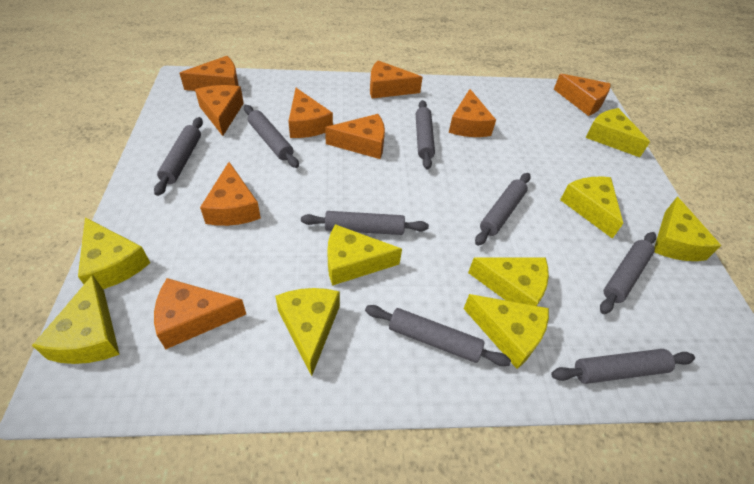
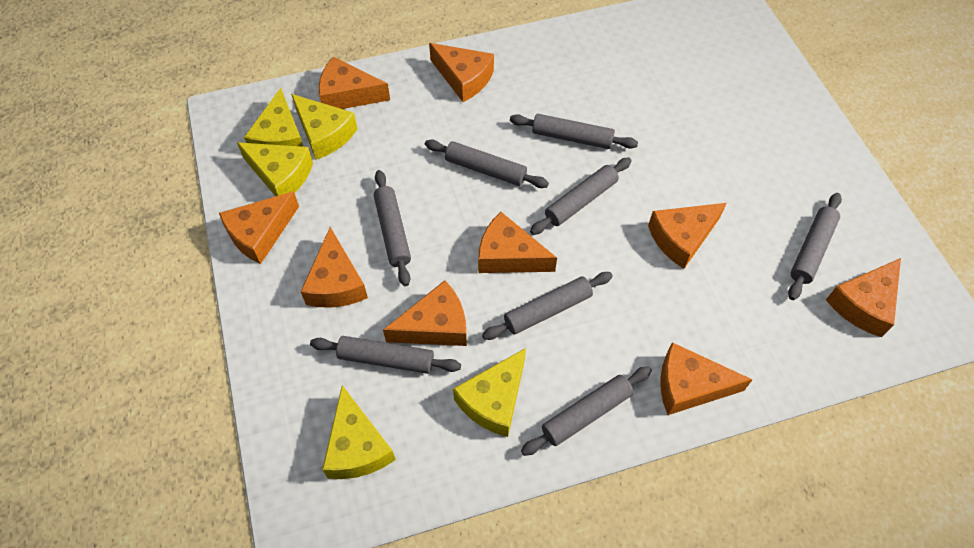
yellow cheese: [32,275,120,364] [78,217,150,289] [275,288,340,376] [327,224,402,286] [463,294,549,369] [468,257,549,306] [560,177,623,239] [585,108,650,157] [654,197,721,261] = 9 -> [237,142,313,196] [244,88,303,147] [291,94,357,160] [322,385,396,479] [453,348,526,437] = 5

